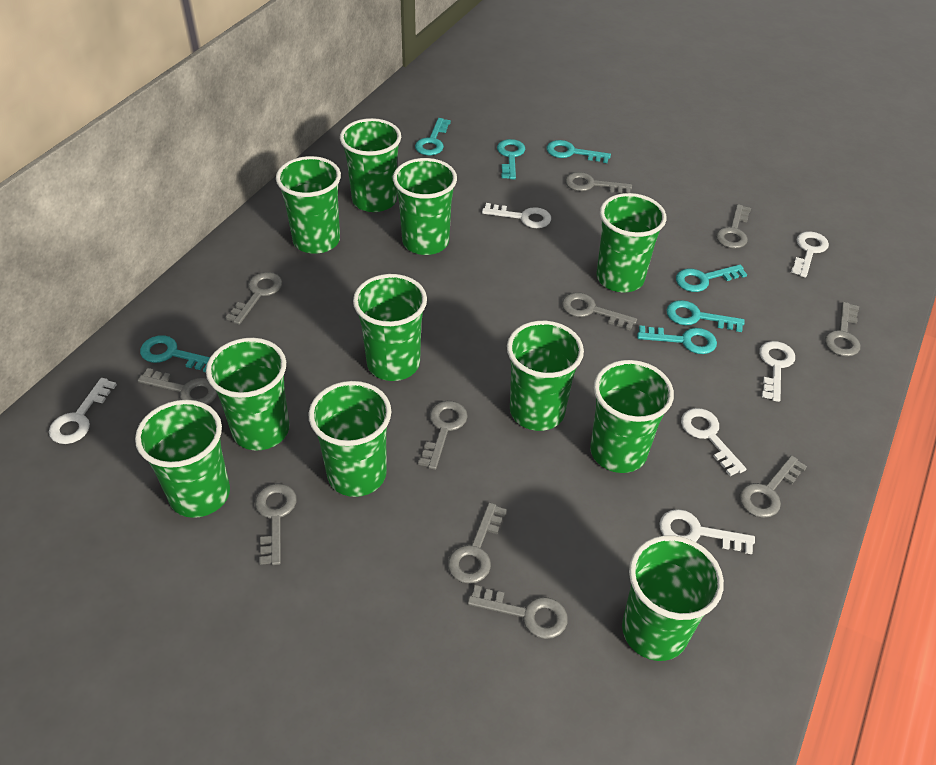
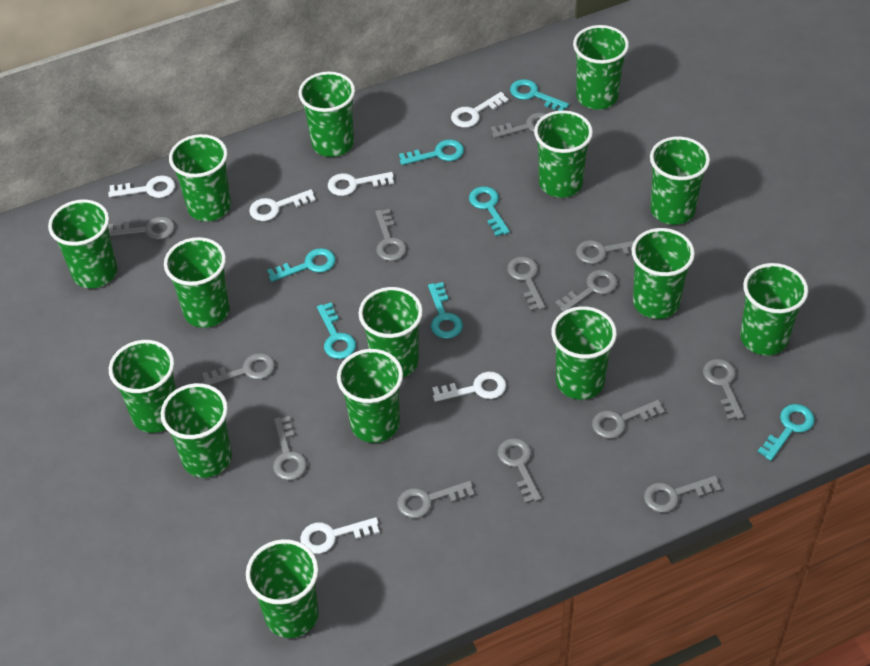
green cup: [135,400,230,518] [206,338,289,451] [276,156,341,254] [308,381,391,497] [340,118,401,212] [353,274,427,381] [393,158,457,255] [507,321,584,431] [590,360,674,473] [596,193,666,292] [622,535,724,661] = 11 -> [48,199,117,288] [109,340,176,433] [160,383,232,478] [164,237,230,328] [169,134,231,221] [246,539,319,638] [299,72,355,157] [337,349,403,443] [358,287,423,377] [534,110,593,198] [551,306,617,400] [573,25,629,110] [632,228,695,319] [650,137,710,225] [740,263,808,355] = 15
grey key: [137,368,217,405] [225,272,282,325] [255,483,297,565] [418,401,468,470] [448,503,507,584] [468,585,568,639] [562,292,637,331] [565,172,632,193] [716,204,751,249] [739,455,807,518] [824,302,860,357] = 11 -> [108,216,175,240] [202,353,275,385] [273,416,307,481] [375,209,407,261] [397,481,475,518] [491,112,547,138] [497,438,542,504] [507,256,545,311] [555,269,618,312] [576,240,634,264] [592,400,665,439] [644,476,721,513] [703,359,744,420] = 13

